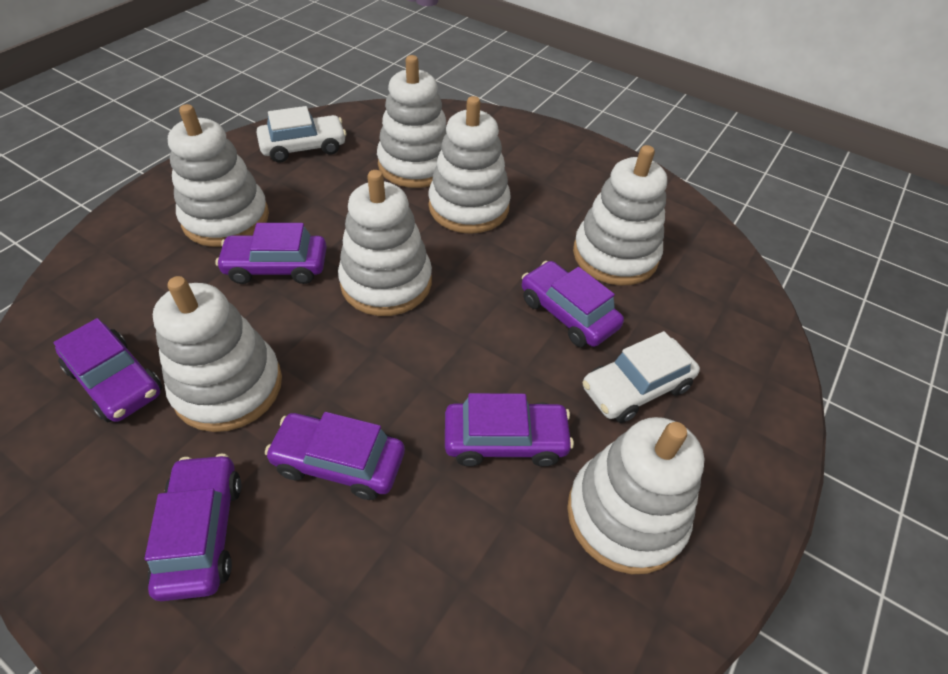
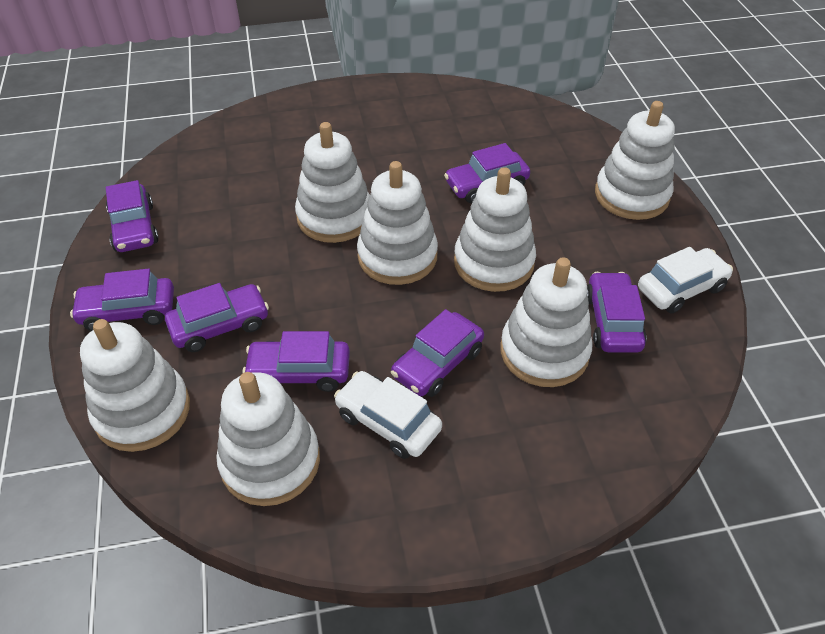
purple car: [53,318,162,422] [145,454,242,601] [216,223,327,284] [265,412,405,500] [445,393,574,467] [522,261,624,347] = 6 -> [70,269,174,331] [106,180,159,252] [165,283,269,352] [243,331,350,392] [391,309,484,397] [444,143,530,203] [587,272,647,353] = 7

